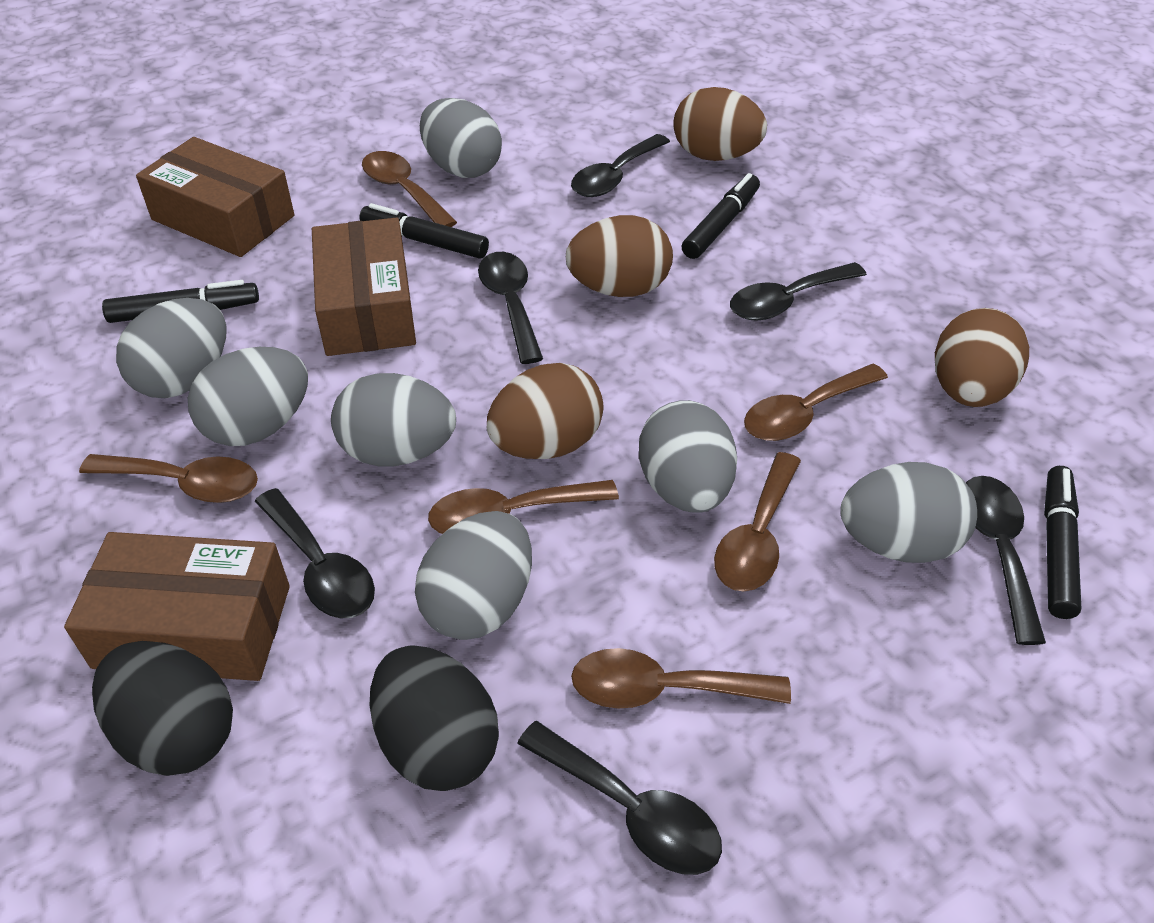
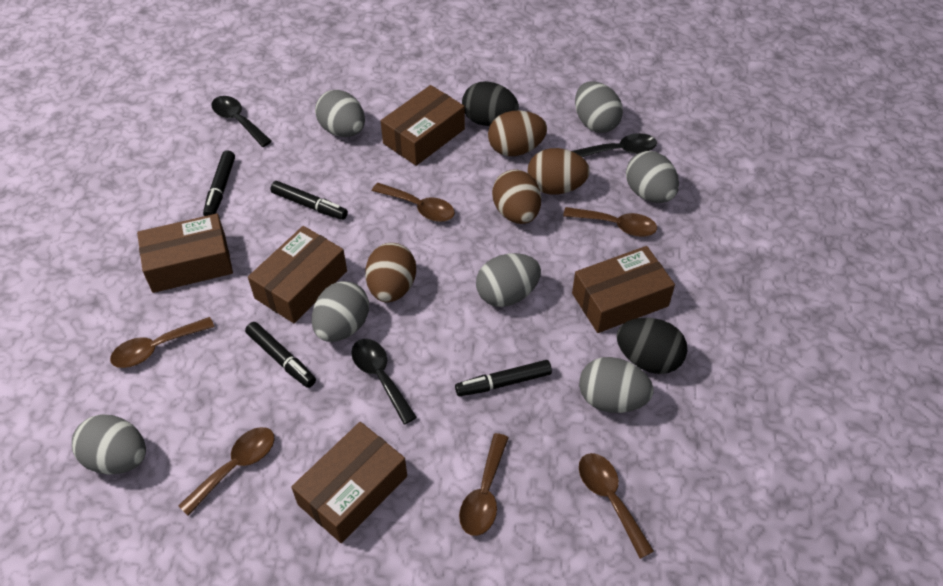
black spoon: [255,488,375,618] [478,252,543,364] [517,721,722,875] [571,134,670,197] [730,262,867,321] [966,476,1046,645] = 6 -> [212,96,272,147] [351,339,417,424] [572,133,657,157] = 3
brown box: [64,532,290,681] [136,137,294,257] [312,217,416,356] = 3 -> [137,214,233,293] [248,226,347,323] [291,422,407,543] [381,85,465,166] [572,246,675,333] = 5

